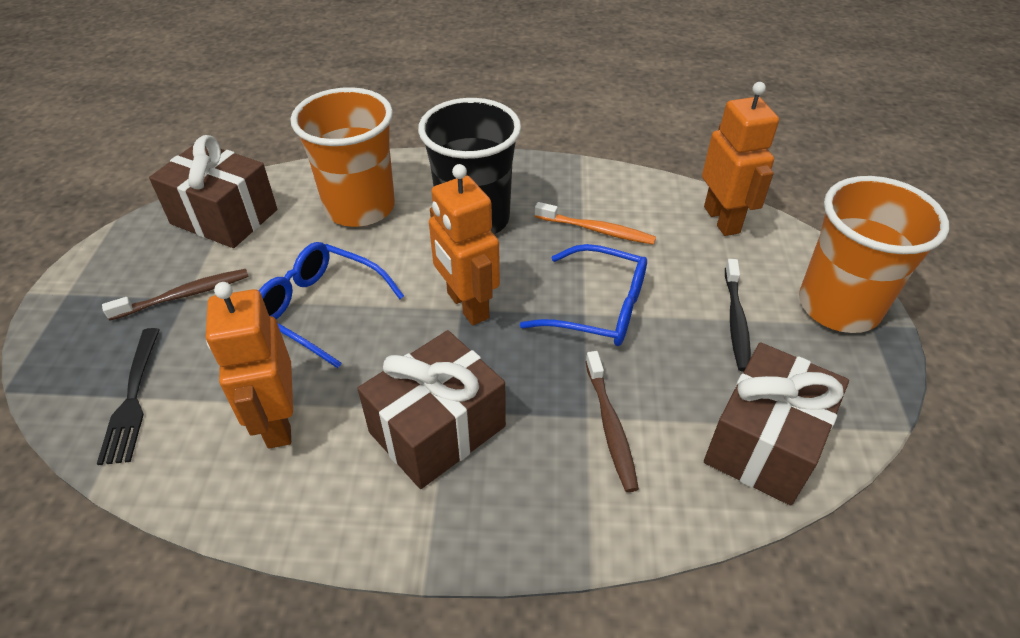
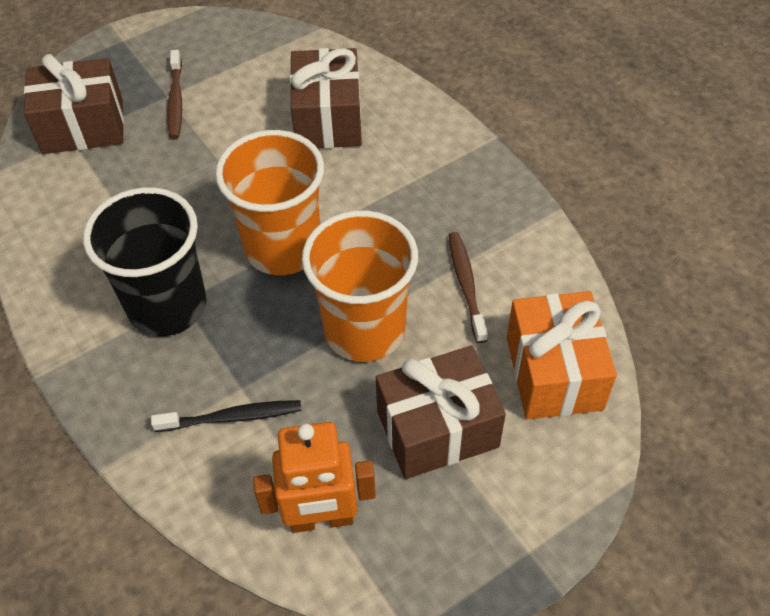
black fork: [97,328,160,465] = 1 -> none = 0
blue glasses: [259,242,404,368] [520,244,647,346] = 2 -> none = 0
orange gift: none = 0 -> [507,291,617,419] = 1
orange robot: [206,282,293,449] [429,164,500,325] [702,82,779,236] = 3 -> [253,422,376,533] = 1
orange toothbrush: [535,202,656,245] = 1 -> none = 0

